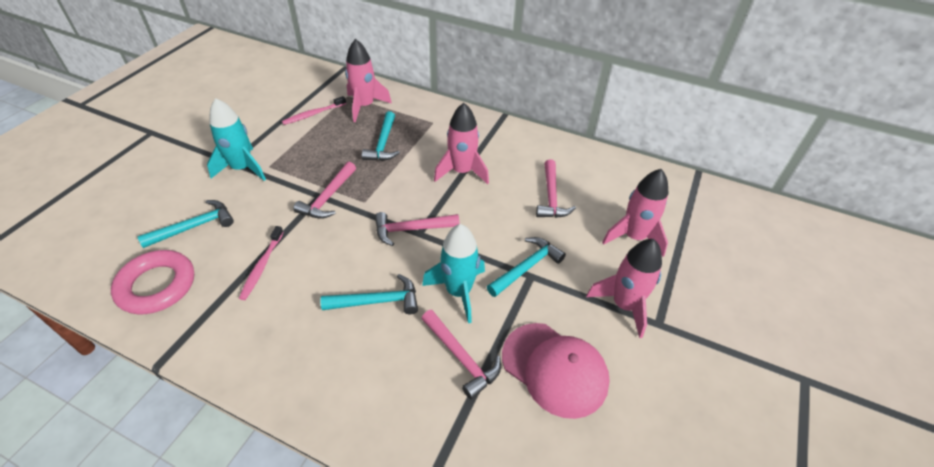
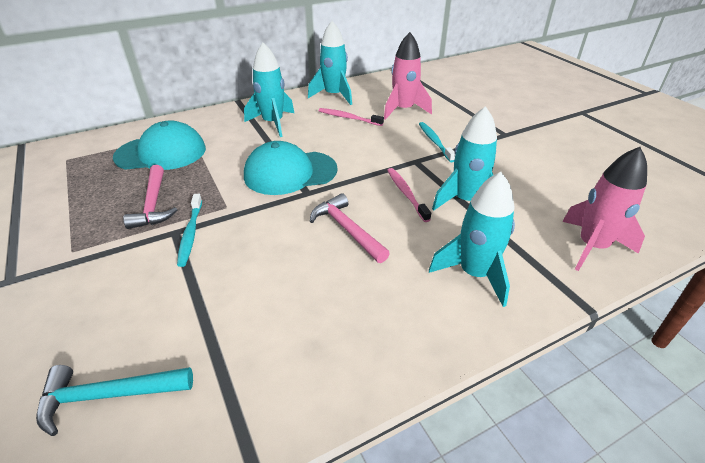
pink cap: [502,323,610,419] = 1 -> none = 0
pink hammer: [294,162,356,219] [375,212,460,246] [421,310,501,399] [536,159,576,218] = 4 -> [123,165,177,229] [310,193,390,263] = 2
pink ring: [111,250,194,314] = 1 -> none = 0
pink rocket: [345,39,392,122] [434,103,489,184] [586,239,662,338] [602,169,668,257] = 4 -> [384,32,432,120] [562,147,647,271] = 2
turquoise cap: none = 0 -> [113,120,206,170] [244,141,338,195] = 2
turquoise hammer: [138,200,234,248] [321,274,418,314] [362,111,400,161] [487,237,566,297] = 4 -> [36,365,193,436] = 1
turquoise rocket: [207,98,266,181] [422,224,485,323] = 2 -> [244,43,294,137] [308,21,352,105] [429,172,515,307] [432,106,497,211] = 4
turquoise toothbrush: none = 0 -> [177,194,202,267] [419,122,455,162] = 2

